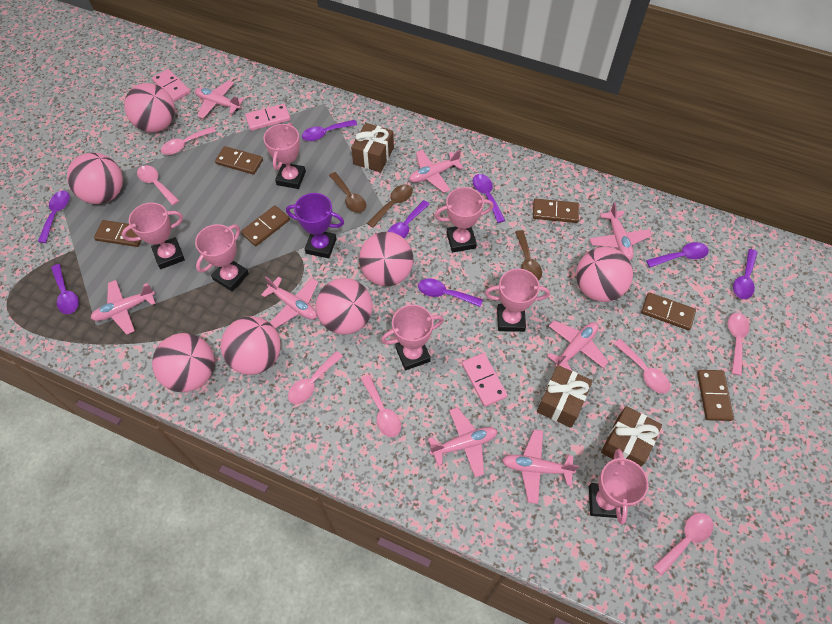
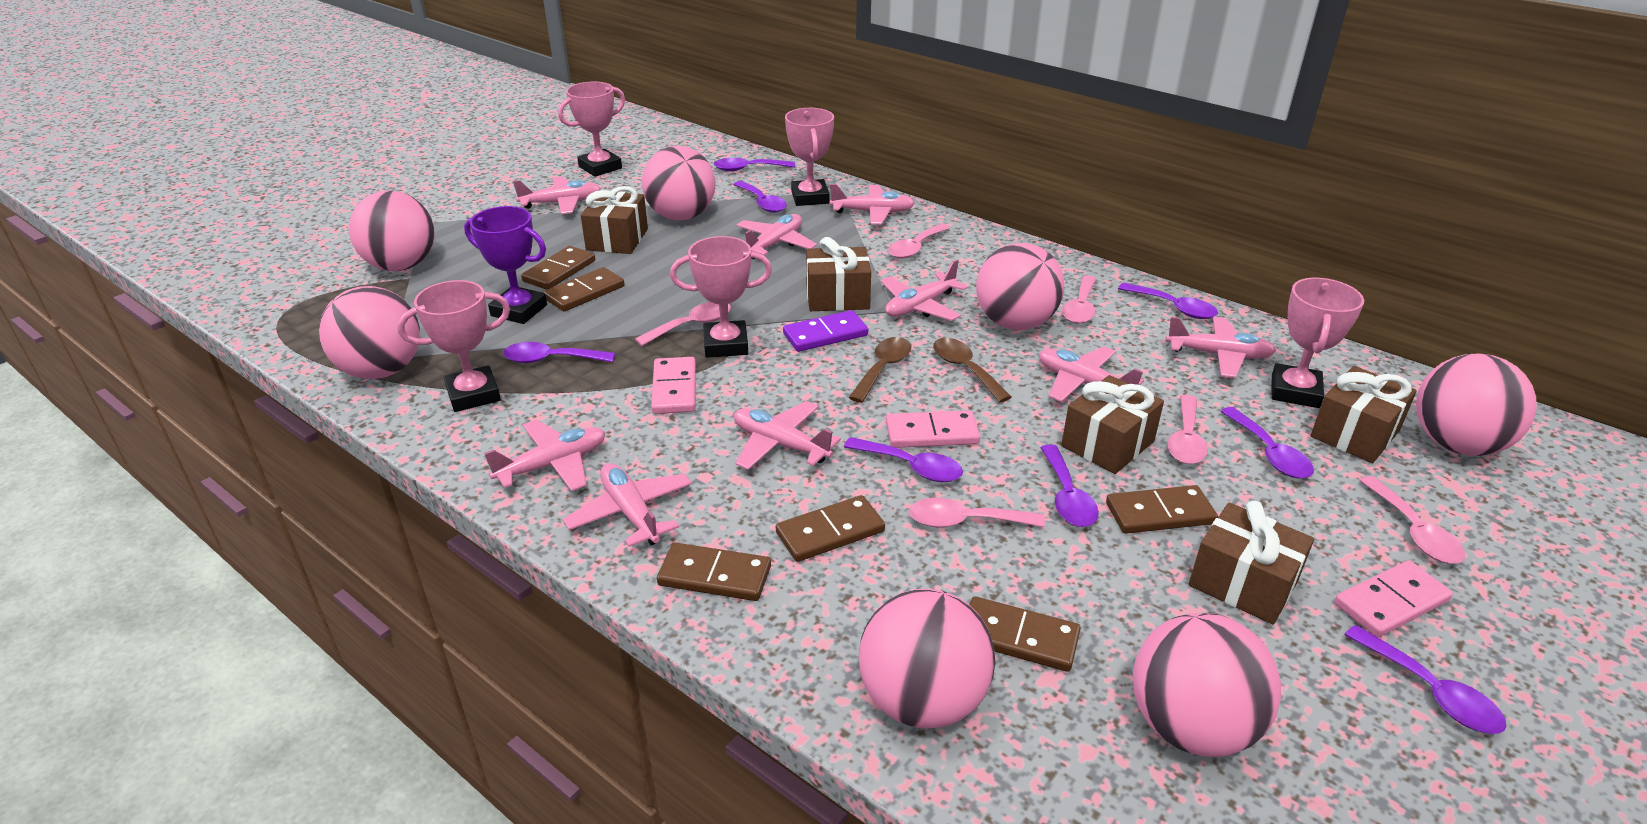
brown gift: [351,123,394,173] [537,365,593,428] [601,406,662,467] = 3 -> [581,186,648,254] [806,237,871,311] [1061,375,1164,474] [1189,501,1314,624] [1310,366,1417,463] = 5
brown spoon: [329,172,366,213] [367,184,413,228] [515,230,542,281] = 3 -> [849,337,911,403] [933,338,1011,402] = 2
pink plane: [91,280,156,335] [195,80,244,119] [261,277,318,328] [409,150,464,193] [428,407,497,478] [502,430,579,504] [547,321,609,371] [590,202,652,260] = 8 -> [484,420,606,491] [513,176,601,214] [563,463,692,547] [734,401,841,470] [737,214,817,259] [830,184,915,225] [881,260,968,321] [1039,346,1144,402] [1165,317,1276,378] = 9
pink spoon: [137,165,179,205] [161,126,216,155] [288,351,343,404] [361,375,401,437] [614,339,670,394] [653,513,713,576] [728,313,750,376] = 7 -> [635,302,731,346] [888,224,950,259] [909,498,1045,528] [1062,275,1096,324] [1167,395,1208,464] [1360,476,1465,564] = 6
pink trophy: [122,202,185,269] [195,224,249,292] [264,123,306,189] [381,305,444,370] [434,187,494,252] [485,268,550,332] [589,449,648,525] = 7 -> [397,280,510,412] [558,81,625,177] [670,236,772,358] [785,108,834,206] [1272,278,1364,408] = 5
purple domino: none = 0 -> [783,310,868,352] = 1

